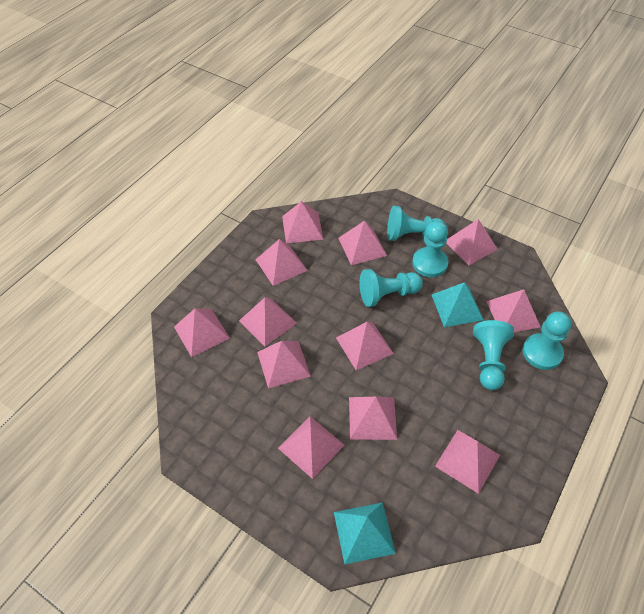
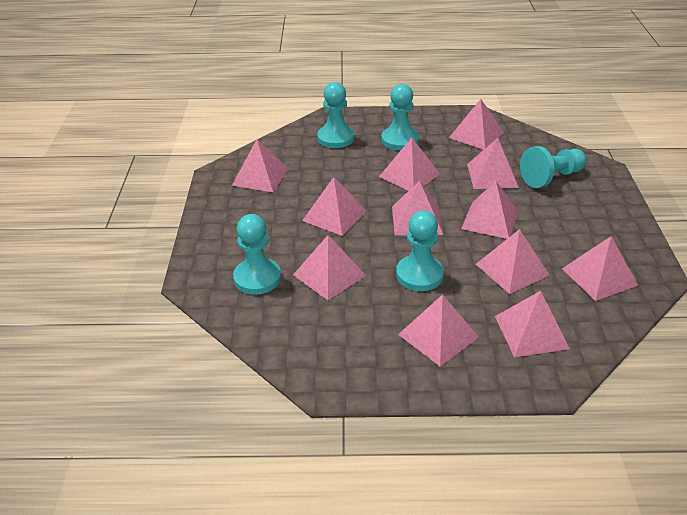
turquoise pyramid: [334,502,396,564] [432,282,483,327] = 2 -> none = 0

